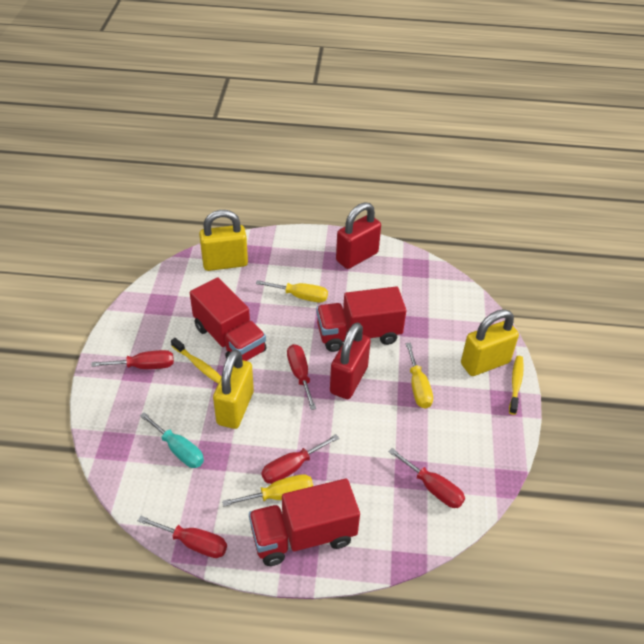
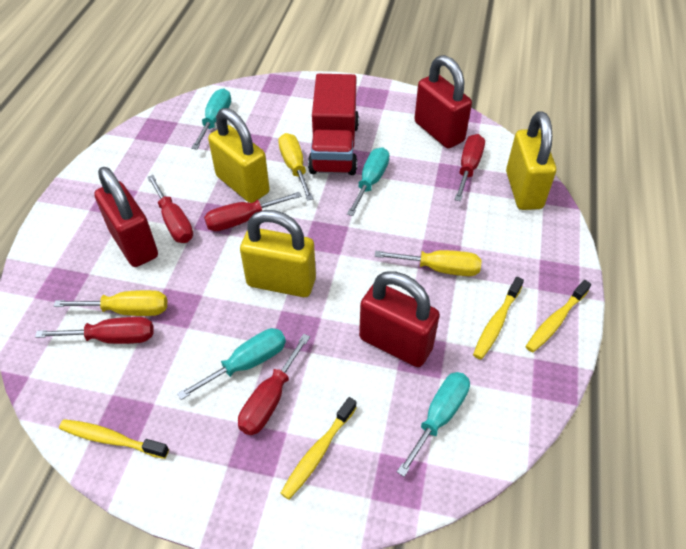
red padlock: [330,322,371,399] [336,202,381,269] = 2 -> [94,167,158,267] [359,271,440,367] [414,55,472,148] = 3
red truck: [190,277,267,361] [249,479,360,566] [316,286,406,352] = 3 -> [308,74,359,175] = 1
turquoise screwdriver: [140,412,204,468] = 1 -> [177,328,286,400] [191,89,231,150] [347,147,389,216] [397,372,470,477] = 4
yellow toothbrush: [171,338,221,384] [509,356,524,415] = 2 -> [59,419,169,459] [280,397,357,500] [473,277,524,359] [526,280,591,352] = 4

